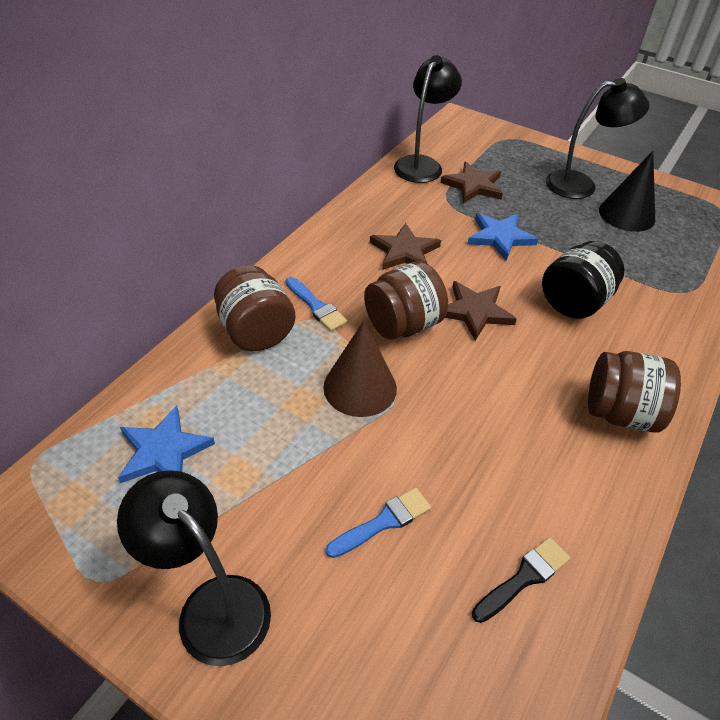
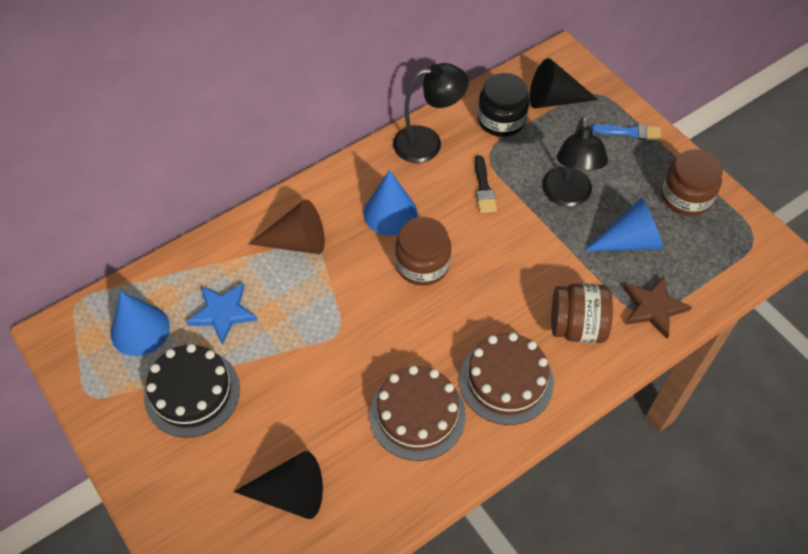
black cake: none = 0 -> [144,344,240,438] = 1
black cone: [599,151,655,232] = 1 -> [234,451,323,519] [530,58,598,108] = 2
black lamp: [117,470,271,666] [394,55,462,183] [546,78,649,199] = 3 -> [393,63,469,163] [542,117,608,207] = 2
blue brush: [285,277,347,331] [326,487,431,558] = 2 -> [592,124,661,141] = 1
blue cone: none = 0 -> [111,291,170,356] [363,170,418,236] [584,197,664,251] = 3
blue star: [118,406,215,483] [467,213,538,261] = 2 -> [187,283,257,345] = 1
brown cake: none = 0 -> [369,366,466,461] [459,333,554,425] = 2
brown star: [370,223,441,270] [440,162,503,203] [445,281,517,341] = 3 -> [623,276,692,339] = 1

